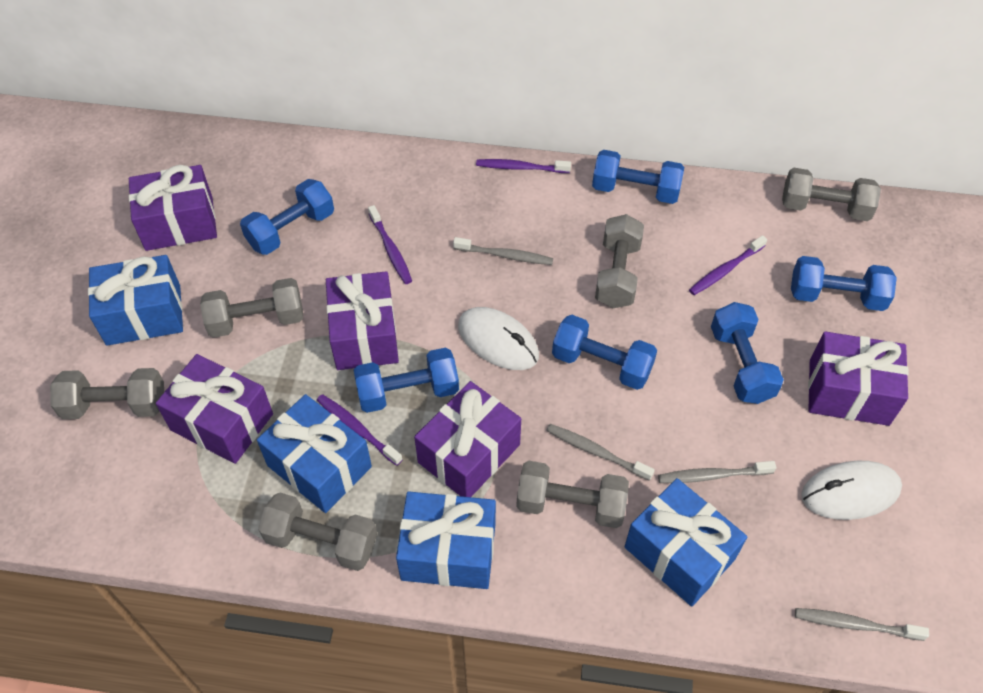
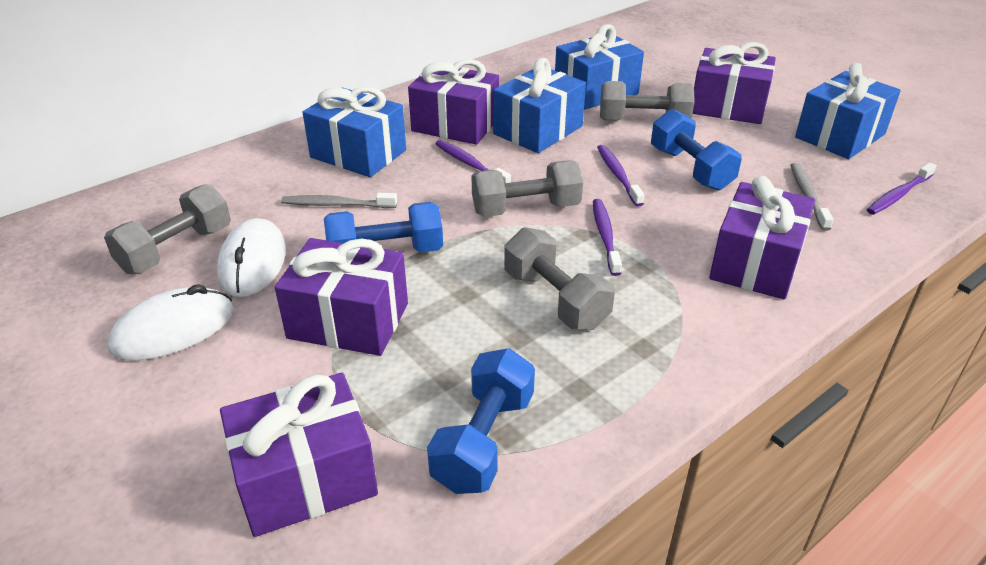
blue dumbbell: [240,179,334,255] [354,348,459,413] [552,315,657,390] [592,150,684,204] [711,302,784,404] [791,256,897,311] = 6 -> [324,202,443,253] [427,348,535,494] [651,109,742,191] = 3
grey dumbbell: [50,368,164,419] [200,278,303,338] [258,493,377,571] [516,461,629,528] [595,214,644,308] [782,168,881,221] = 6 -> [104,184,231,274] [472,161,583,217] [504,227,615,330] [600,81,695,121] = 4
grey toothbrush: [453,237,553,265] [546,424,655,481] [658,461,776,483] [795,608,929,641] = 4 -> [281,193,397,208] [790,163,833,231] = 2

